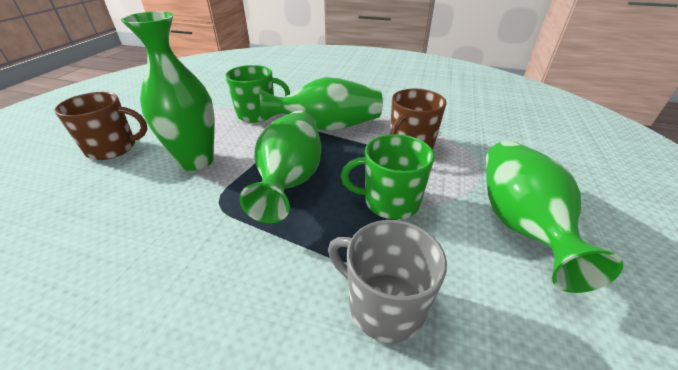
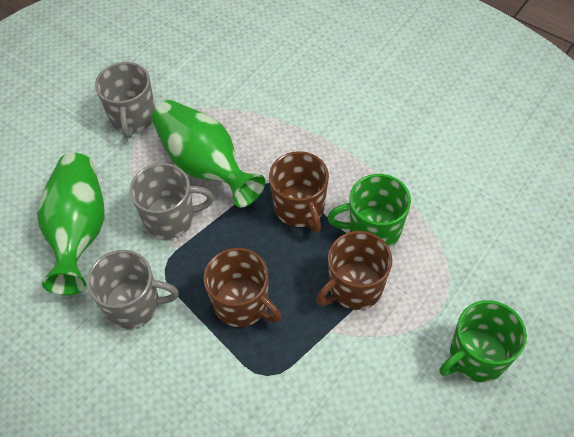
brown mug: [54,92,147,160] [389,89,447,149] = 2 -> [204,248,282,327] [269,151,329,233] [316,231,392,310] = 3
green vase: [121,11,215,171] [239,110,321,223] [259,77,383,131] [486,141,623,293] = 4 -> [37,153,104,295] [151,100,265,208] = 2
grey mug: [328,220,447,343] = 1 -> [87,250,179,329] [95,62,155,138] [130,163,214,239] = 3

